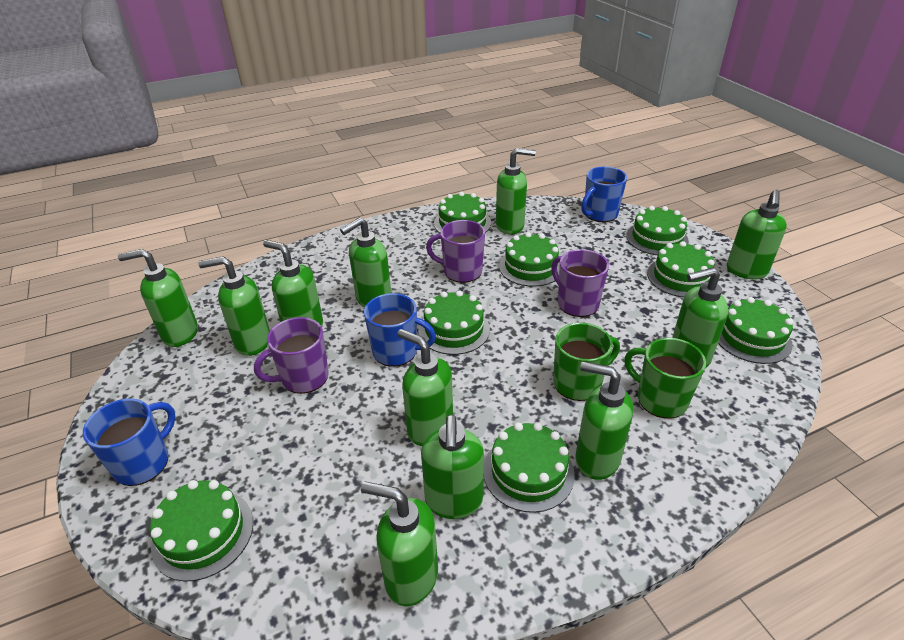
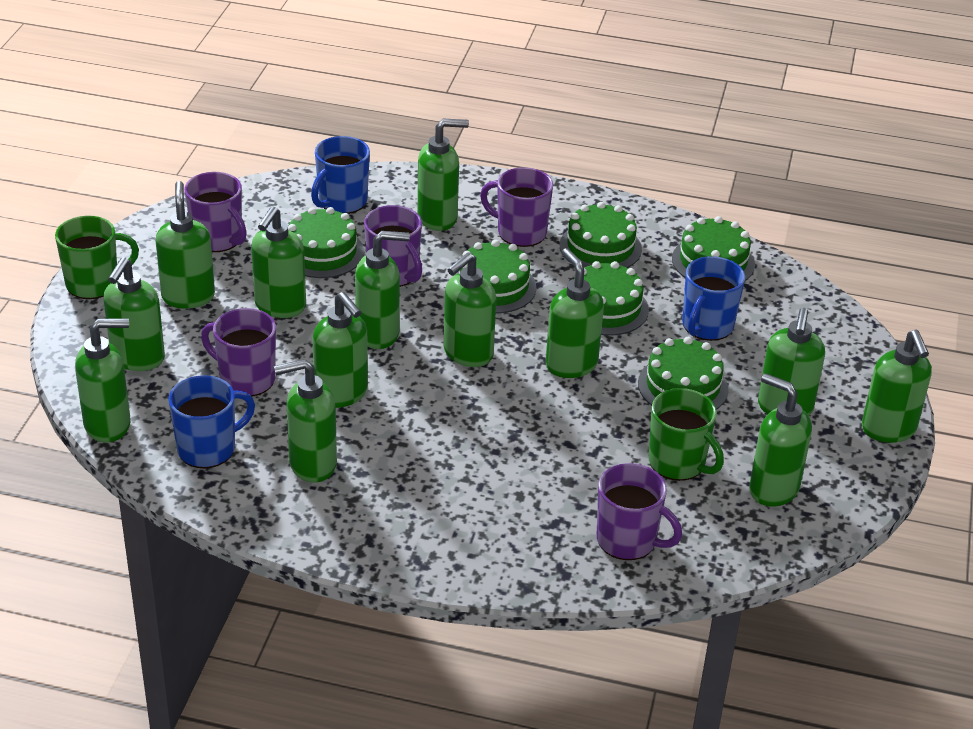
green cake: [150,480,253,582] [418,290,490,355] [434,192,491,233] [484,422,575,513] [499,232,560,287] [626,206,689,255] [647,241,715,297] [718,297,793,364] = 8 -> [288,207,364,278] [455,240,536,313] [560,202,642,268] [574,261,649,336] [638,337,728,410] [672,216,755,281] = 6
green soap dispenser: [118,249,198,347] [198,256,270,356] [263,240,323,327] [340,217,391,308] [361,481,438,606] [397,329,453,446] [421,415,484,519] [496,148,536,234] [576,361,633,480] [672,267,728,367] [727,189,787,280] = 11 -> [75,318,131,443] [103,257,165,371] [156,181,215,309] [251,206,306,318] [274,359,337,483] [312,292,368,408] [355,231,410,349] [417,119,469,231] [444,252,496,367] [546,248,604,378] [749,373,812,507] [758,308,825,416] [862,329,932,443] = 13
purple mug: [254,317,329,394] [426,220,485,283] [551,249,609,317] = 3 -> [184,172,247,252] [201,308,276,397] [364,205,422,287] [480,167,553,247] [597,463,682,560] = 5

